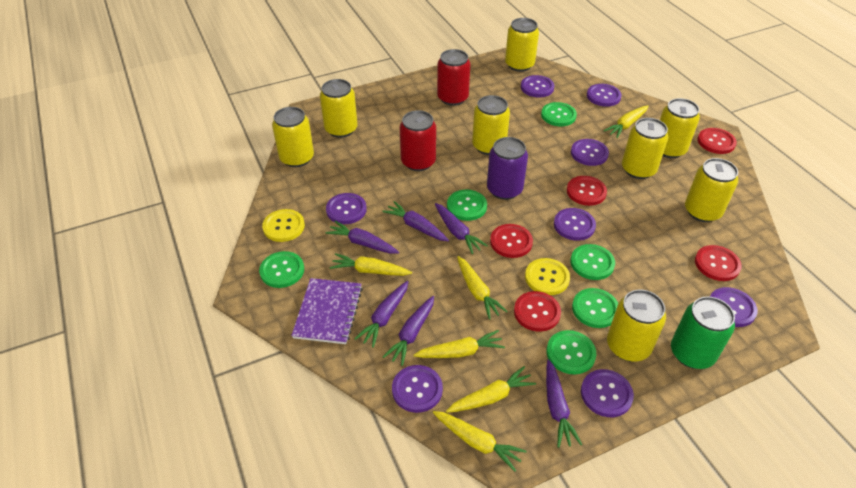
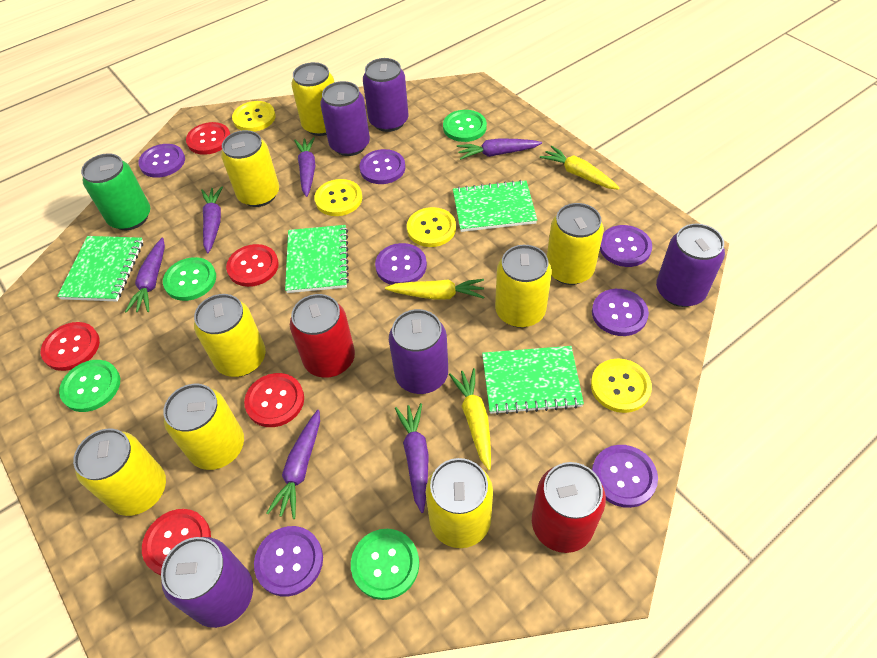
green button: [259,251,304,288] [447,190,487,221] [541,102,577,126] [546,330,596,374] [570,244,615,280] [572,288,618,328] = 6 -> [59,360,120,412] [163,257,216,301] [351,529,419,600] [443,110,487,142] = 4
green notebook: none = 0 -> [57,236,143,301] [285,225,349,293] [453,180,537,232] [482,346,584,415] = 4
purple button: [326,193,367,224] [392,365,443,413] [521,75,554,97] [554,208,596,241] [571,139,609,166] [581,369,634,417] [587,84,622,107] [710,287,758,327] = 8 -> [138,144,185,178] [254,526,323,596] [360,149,405,184] [375,243,427,285] [592,289,649,336] [592,445,658,508] [600,225,652,267] = 7
purple can: [487,137,528,200] = 1 -> [161,537,253,628] [320,81,370,156] [363,58,409,132] [389,309,448,394] [656,223,725,307] = 5
purple notebook: [291,278,362,344] = 1 -> none = 0
yellow button: [262,209,305,242] [525,258,570,295] = 2 -> [232,101,276,132] [314,179,362,216] [407,207,456,247] [591,359,652,413] = 4
yellow carrot: [330,253,412,276] [413,330,505,358] [433,411,526,472] [446,366,536,413] [457,256,508,320] [603,105,648,138] = 6 -> [385,279,484,300] [449,368,491,470] [540,146,620,190] = 3

